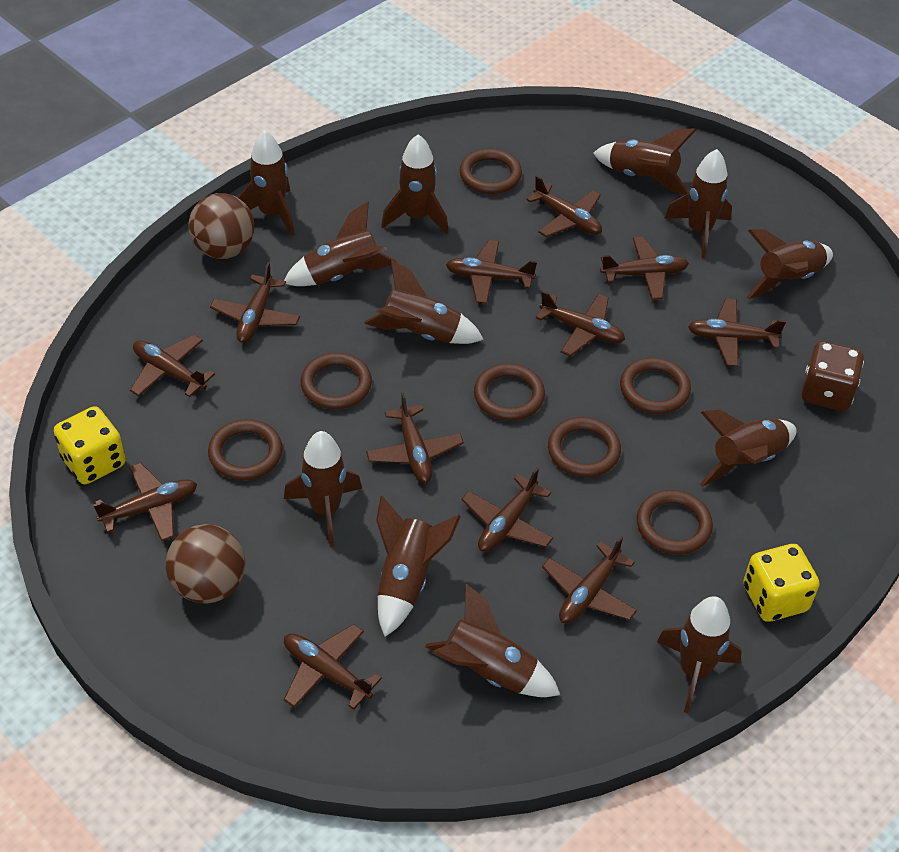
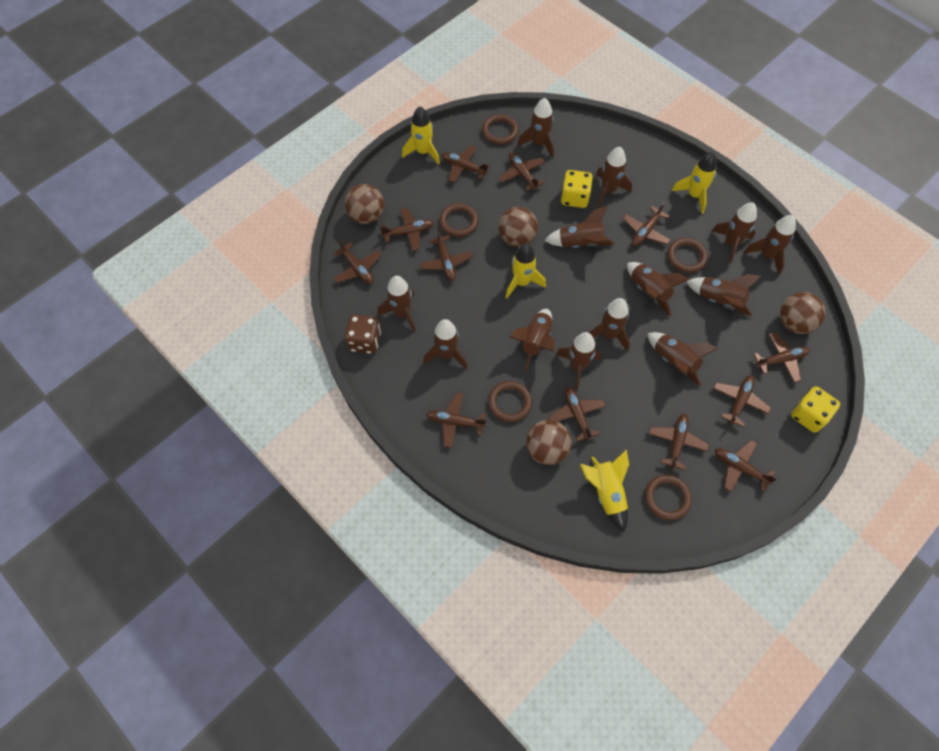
brown ball: [166,524,245,604] [188,193,255,259] = 2 -> [345,184,384,224] [498,207,538,247] [526,420,572,465] [780,292,826,334] = 4
brown ring: [208,419,283,480] [301,353,372,409] [460,149,522,194] [474,364,545,421] [548,417,621,477] [620,358,691,414] [637,490,713,554] = 7 -> [439,203,479,237] [482,114,519,145] [488,381,532,422] [645,475,692,520] [667,238,708,273] = 5
brown rocket: [237,130,295,236] [284,202,397,286] [284,431,362,547] [364,259,484,344] [376,496,461,637] [381,134,449,234] [425,584,560,697] [593,128,696,195] [657,596,742,713] [664,149,732,258] [700,410,797,487] [746,229,833,299] = 12 -> [377,276,416,332] [423,319,468,369] [510,309,555,371] [517,98,554,158] [544,206,614,248] [556,332,601,390] [589,298,630,351] [596,147,632,206] [627,262,689,316] [647,332,719,387] [686,274,762,316] [712,202,757,263] [744,215,796,275] = 13
yellow rocket: none = 0 -> [402,107,440,165] [506,243,546,298] [580,449,629,532] [672,152,717,214] = 4

